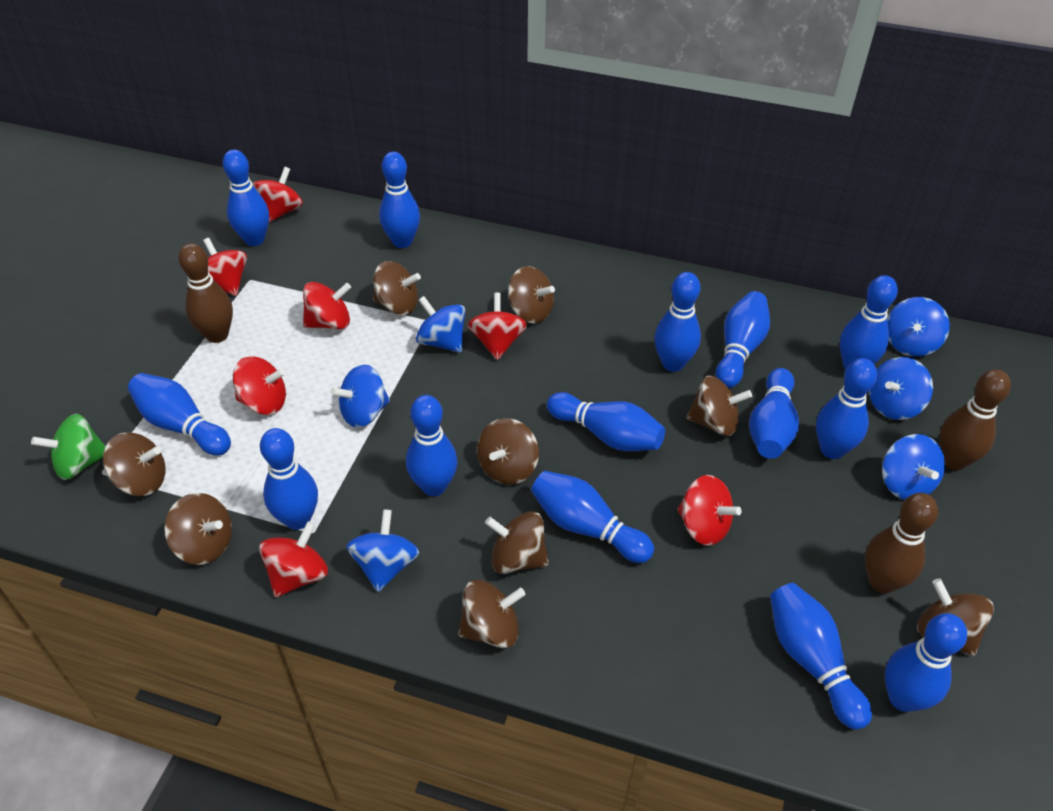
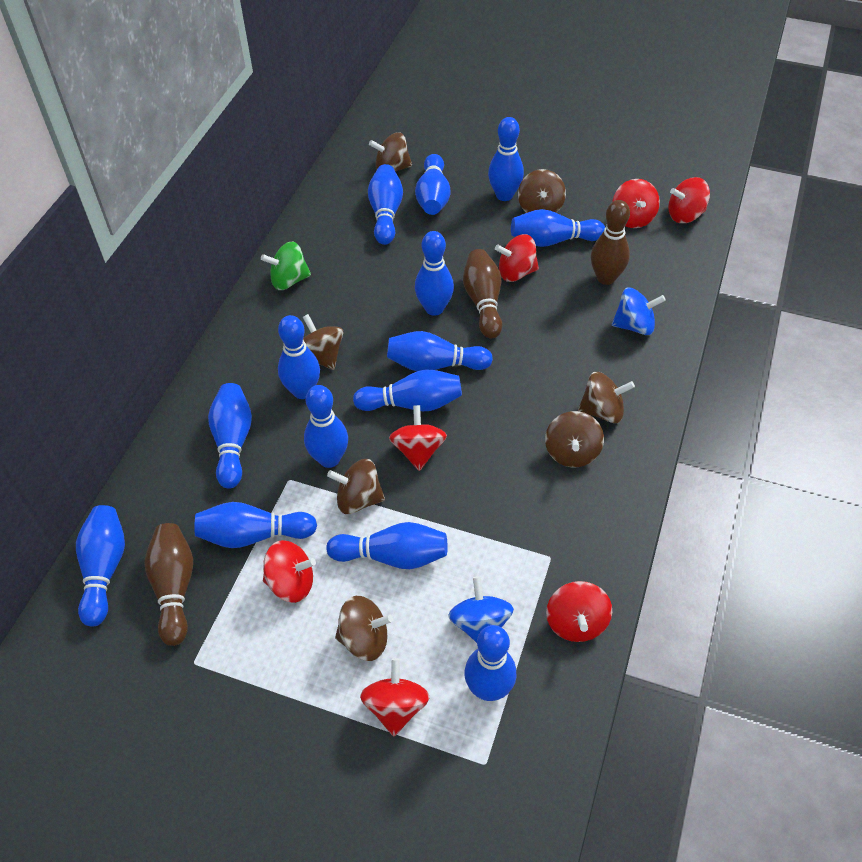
blue spinning top: [330,364,390,428] [346,509,419,592] [416,296,465,353] [869,357,933,420] [882,434,945,500] [887,297,950,357] = 6 -> [448,576,514,643] [612,288,666,335] = 2
brown spinning top: [103,432,166,496] [164,493,232,565] [373,261,421,315] [458,580,525,648] [477,418,539,485] [485,511,549,574] [508,266,555,323] [687,376,752,436] [917,578,994,656] = 9 -> [303,314,343,370] [327,459,385,514] [335,596,393,661] [369,132,412,171] [518,169,566,213] [545,411,604,467] [578,372,635,423] = 7

